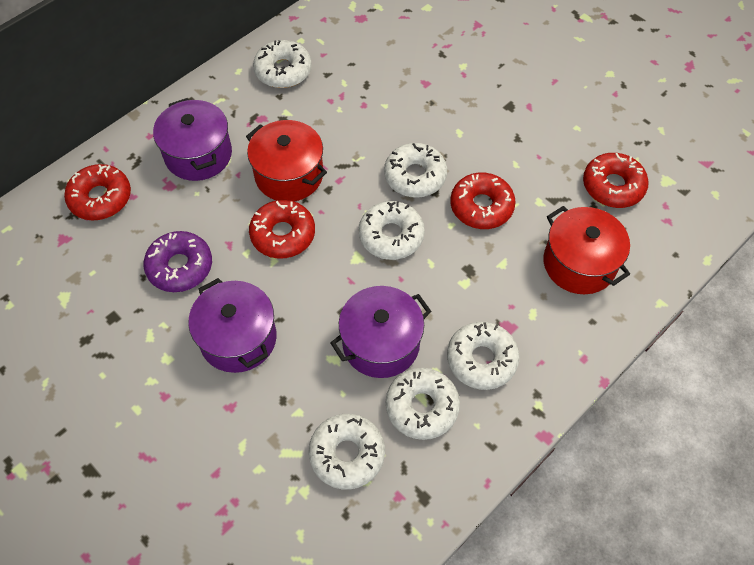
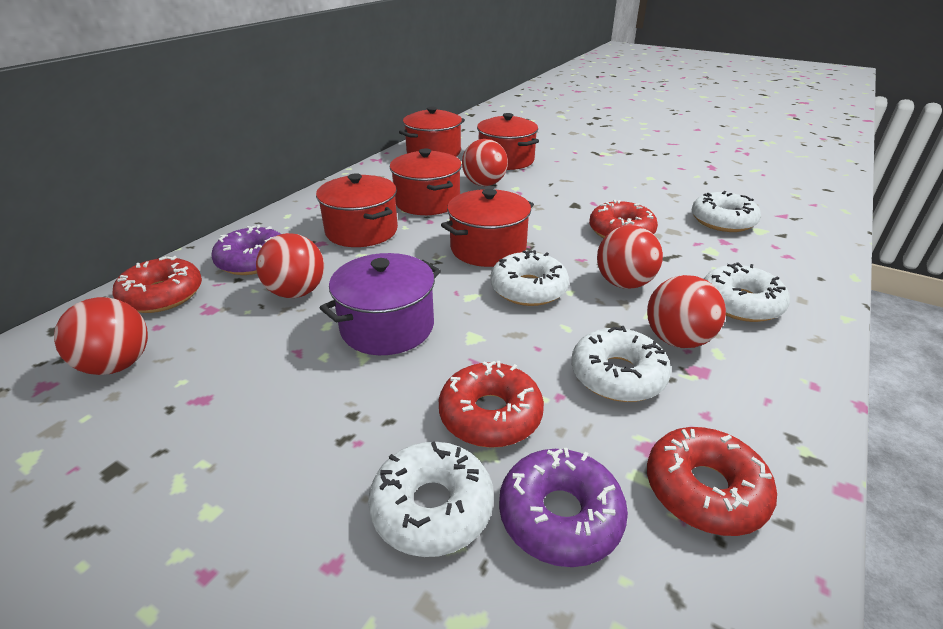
purple donut: [143,231,212,292] = 1 -> [211,225,281,275] [499,448,628,567] = 2
purple pot: [153,98,232,181] [188,278,277,373] [331,286,431,378] = 3 -> [320,253,441,355] = 1
red ball: none = 0 -> [54,297,148,375] [256,233,324,298] [462,139,508,186] [597,225,663,289] [647,275,726,348] = 5
red pot: [246,120,327,201] [543,206,630,294] = 2 -> [316,173,398,247] [390,148,462,215] [399,107,465,157] [441,189,534,267] [477,113,539,170] = 5
white donut: [253,40,312,88] [308,414,385,489] [359,201,425,260] [384,143,447,198] [386,368,460,440] [447,322,520,390] = 6 -> [368,442,494,557] [490,250,569,306] [571,326,671,402] [692,191,761,232] [704,263,790,322] = 5

